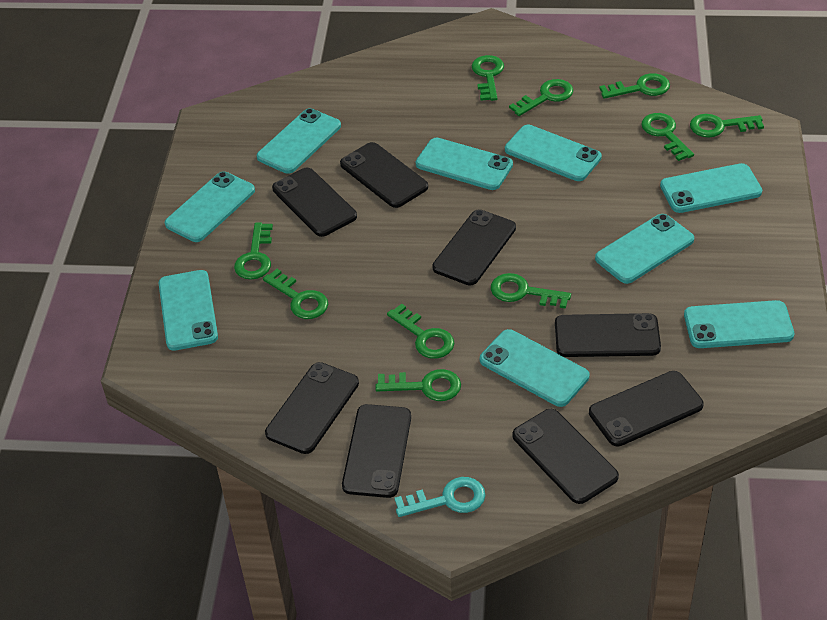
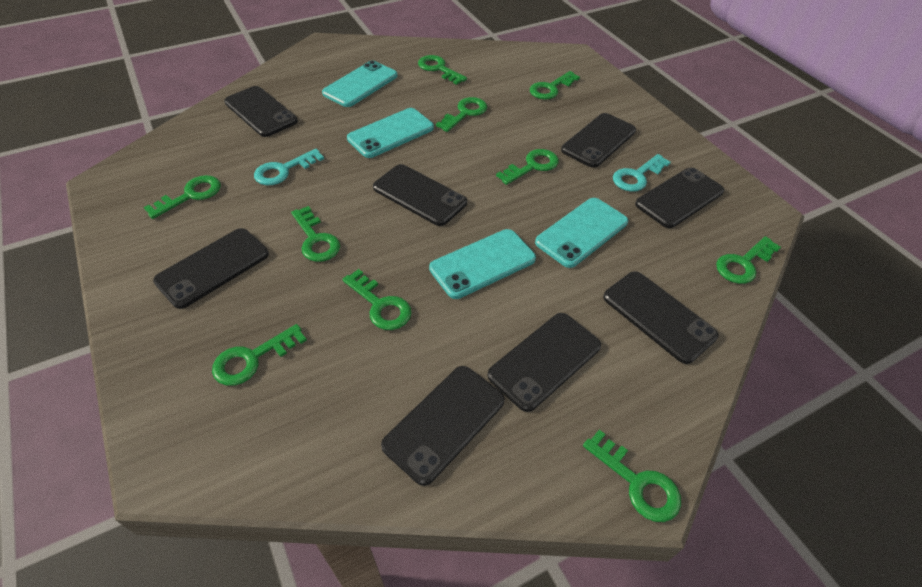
turquoise key: [395,477,485,517] = 1 -> [254,149,324,185] [613,154,671,192] = 2
turquoise phone: [159,270,218,351] [165,172,255,242] [257,108,341,174] [416,137,513,190] [480,329,589,407] [505,125,602,181] [595,214,694,284] [660,163,762,213] [684,300,794,348] = 9 -> [322,60,397,107] [347,108,434,158] [429,229,536,299] [535,198,628,268] = 4

